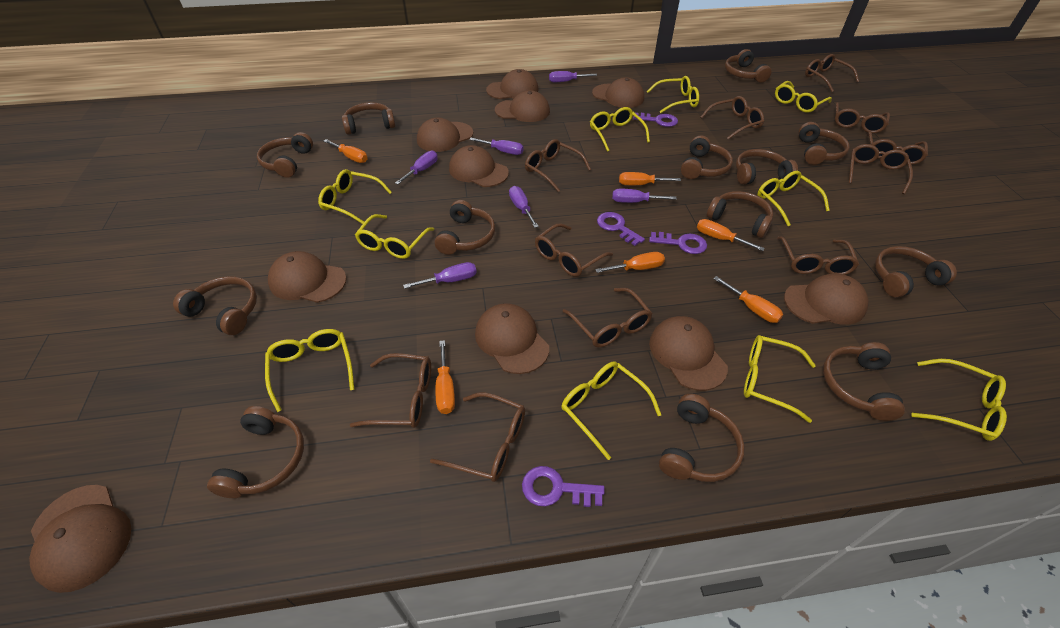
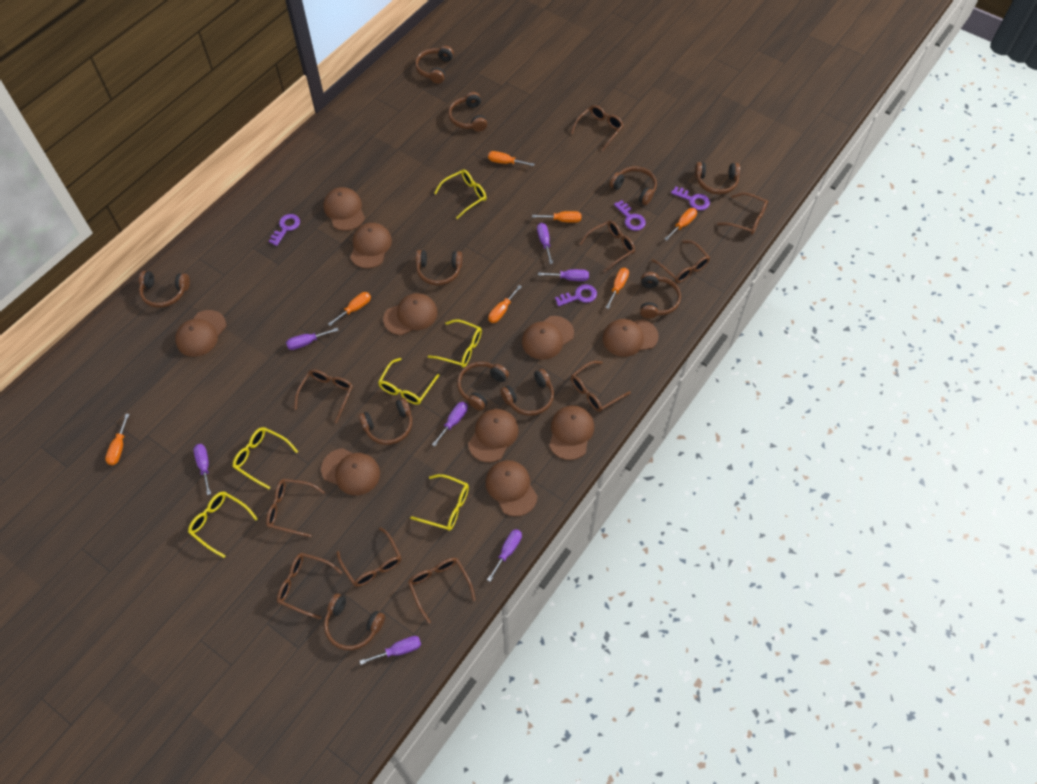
brown glasses: [349,353,431,428] [430,393,525,482] [525,139,591,192] [535,223,613,277] [563,288,653,347] [700,96,764,140] [777,237,859,275] [805,54,859,92] [835,102,890,133] [849,144,913,194] [867,131,928,165] = 11 -> [266,479,325,537] [277,553,343,619] [294,369,353,423] [337,527,401,587] [408,558,476,624] [571,105,624,151] [571,361,631,412] [580,220,635,272] [652,240,710,283] [717,193,768,235] = 10
brown headphones: [173,276,257,335] [207,406,304,498] [257,132,313,178] [342,102,395,135] [435,200,495,255] [659,394,745,482] [681,135,733,179] [707,191,773,238] [725,49,771,83] [736,149,798,184] [798,122,850,165] [823,342,905,421] [875,246,957,298] = 13 -> [139,271,190,308] [324,594,385,650] [359,398,412,445] [415,46,454,84] [416,250,462,285] [448,92,487,131] [457,362,509,411] [500,369,554,416] [610,166,657,205] [640,272,681,319] [695,162,740,194] = 11
orange screwdriver: [324,139,368,163] [436,340,455,414] [595,252,665,273] [619,172,681,185] [697,219,765,251] [713,276,783,323] = 6 -> [105,414,129,465] [328,292,371,326] [488,151,534,166] [488,285,522,323] [532,211,581,223] [606,268,629,309] [665,208,697,241] = 7
purple screwdriver: [395,151,438,185] [403,262,477,289] [469,138,524,155] [509,186,539,228] [549,71,597,82] [612,189,677,203] = 6 -> [194,444,211,495] [286,327,339,350] [360,636,421,665] [432,402,468,446] [487,529,522,582] [537,223,553,264] [538,269,589,281] = 7
yellow glasses: [265,329,354,412] [318,169,392,224] [355,214,434,259] [561,362,661,460] [590,107,650,152] [647,76,699,113] [744,335,816,423] [757,171,830,226] [775,81,832,113] [911,359,1007,441] = 10 -> [188,491,258,558] [233,427,298,489] [378,358,440,405] [410,474,469,531] [428,319,482,367] [434,170,487,219] = 6

